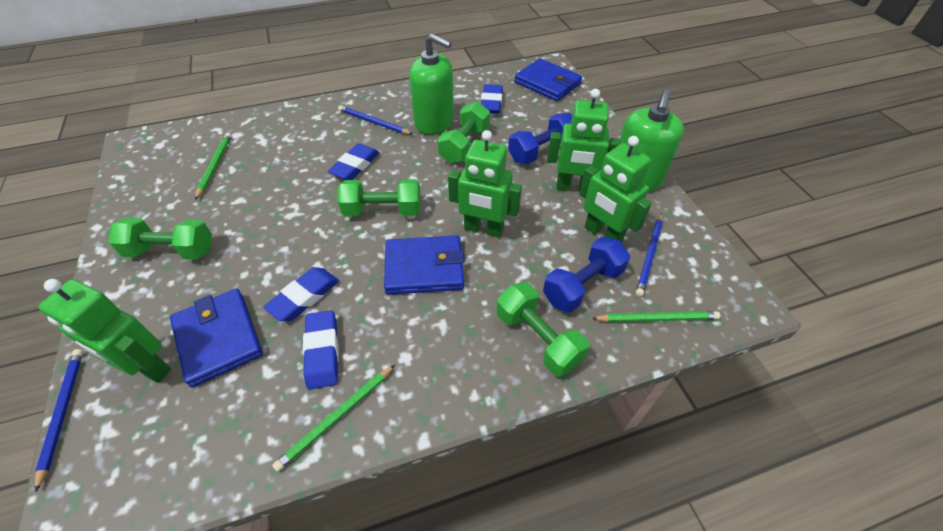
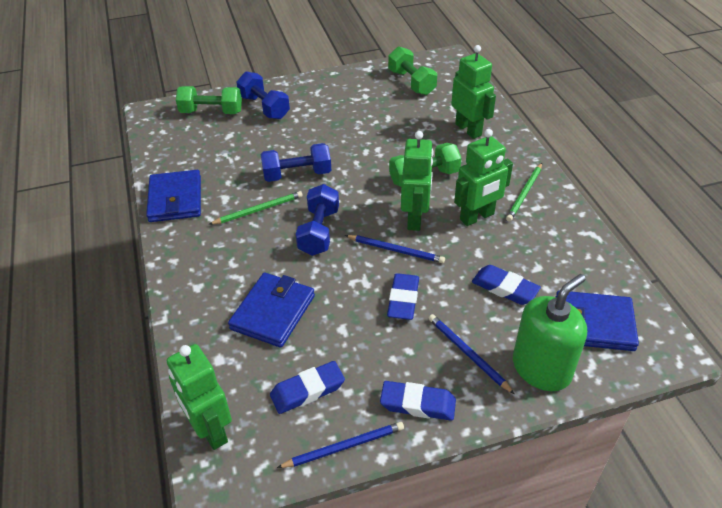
blue dumbbell: [508,113,572,164] [543,237,630,313] = 2 -> [236,72,290,119] [261,143,331,182] [296,184,339,256] = 3
green dumbbell: [109,217,212,259] [338,179,420,216] [438,101,490,163] [497,282,590,377] = 4 -> [176,86,242,114] [388,47,437,95] [389,143,461,187] = 3
green pencil: [195,133,232,200] [272,365,395,472] [592,311,720,322] = 3 -> [209,191,303,225] [506,163,542,222] = 2
green soap dispenser: [409,34,454,135] [620,90,684,192] = 2 -> [513,274,587,391] = 1

